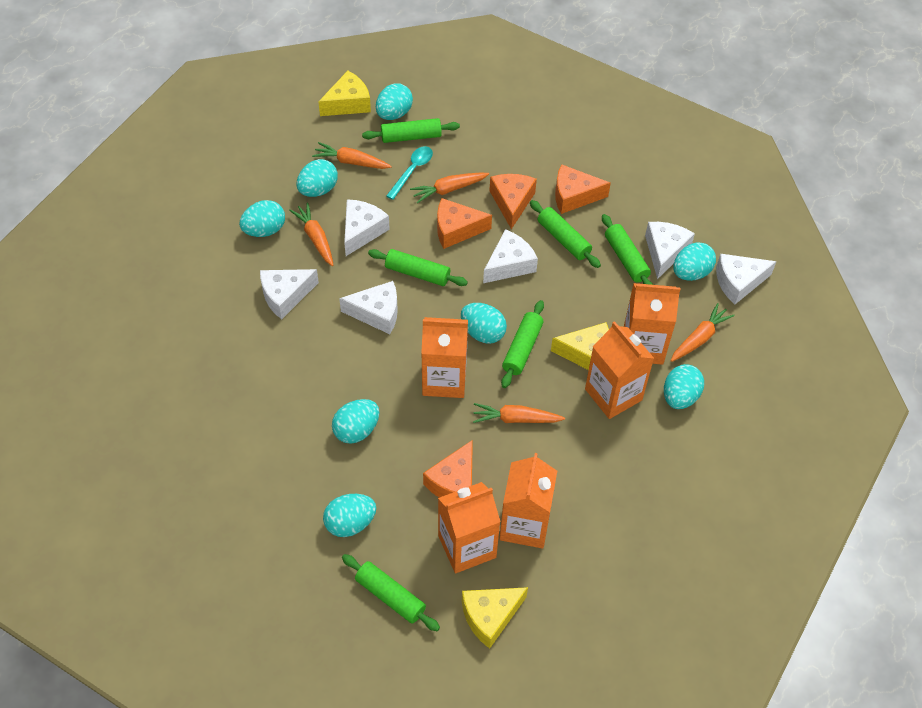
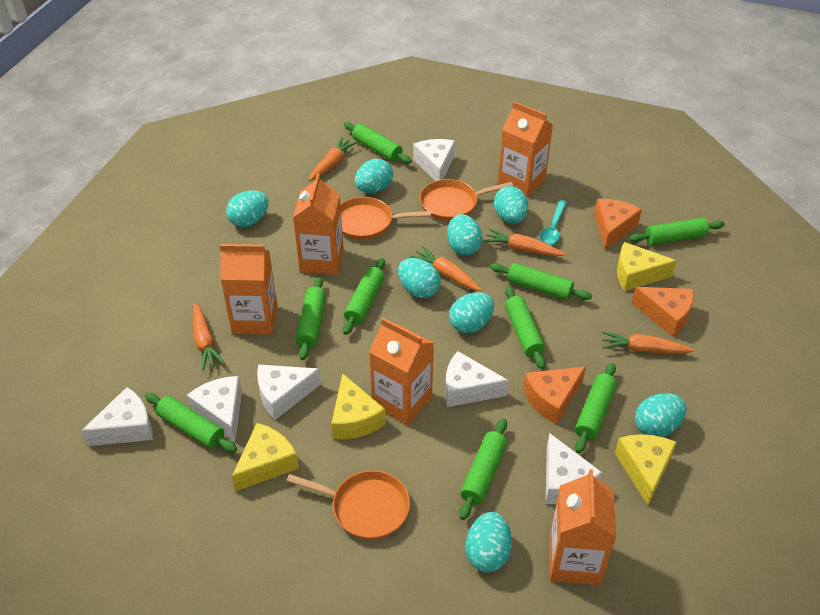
green rolling pin: [342,554,440,631] [362,118,460,143] [368,249,468,286] [501,300,544,388] [530,200,601,268] [602,214,653,285] = 6 -> [145,393,237,452] [296,277,326,360] [343,258,385,335] [344,122,412,164] [459,418,507,520] [490,263,592,300] [505,286,546,369] [575,363,617,453] [629,218,725,245] = 9
orange cheese: [423,440,473,498] [437,198,492,249] [489,174,537,229] [555,164,611,214] = 4 -> [523,366,586,425] [594,199,642,250] [632,287,694,337] = 3
orange pan: none = 0 -> [286,470,410,540] [341,197,431,240] [420,179,513,221] = 3
yellow cheese: [318,71,371,116] [462,587,528,649] [551,322,609,370] = 3 -> [232,423,299,491] [331,373,386,439] [615,434,677,505] [617,242,677,291] = 4

